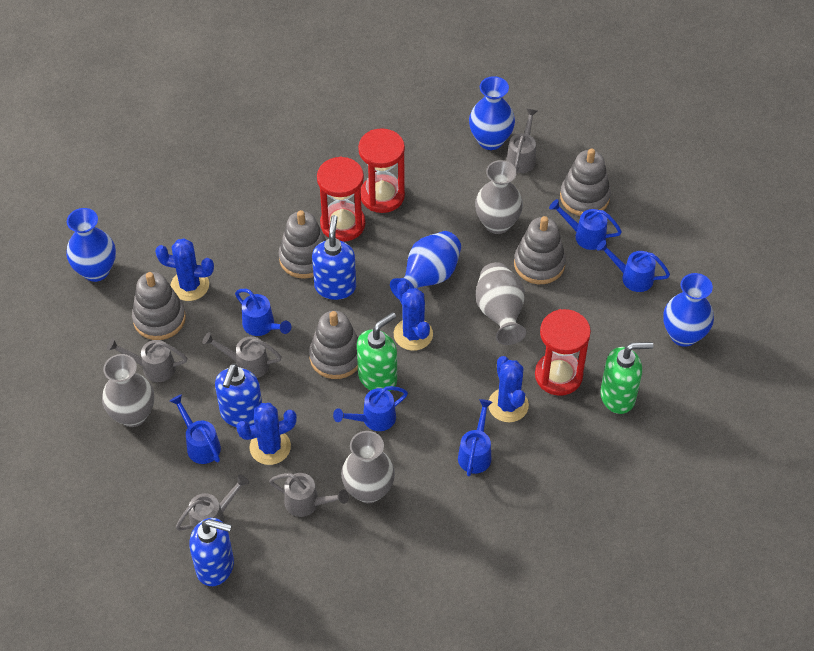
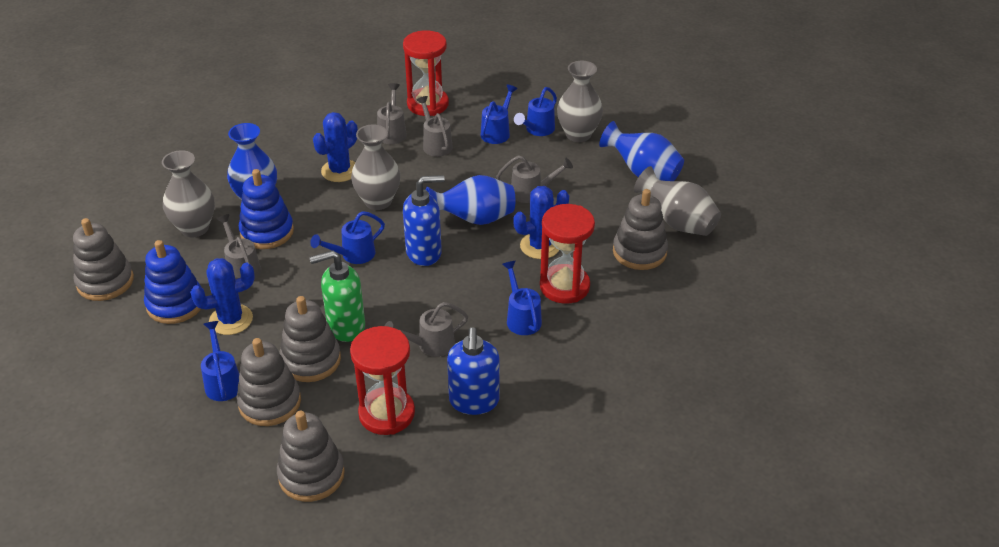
blue cactus: [155,238,214,301] [236,403,297,465] [394,280,433,351] [488,356,529,422] = 4 -> [190,258,255,335] [313,112,358,182] [513,186,569,259] = 3
blue soap dispenser: [189,518,234,586] [215,363,262,427] [312,215,356,300] = 3 -> [403,175,445,266] [447,327,500,415] = 2
blue stacking toy: none = 0 -> [144,240,201,324] [239,169,294,249] = 2
blue vase: [66,208,116,282] [390,231,461,299] [469,76,515,150] [663,273,714,347] = 4 -> [227,123,277,201] [426,175,515,225] [599,121,684,181] = 3
blue watering can: [170,394,221,464] [235,289,291,336] [333,386,408,431] [458,399,492,476] [549,199,622,250] [597,240,670,292] = 6 -> [201,321,239,401] [310,211,385,264] [481,84,518,144] [502,261,542,335] [514,87,557,136] = 5
green soap dispenser: [357,312,397,392] [600,342,653,414] = 2 -> [309,250,365,342] = 1

